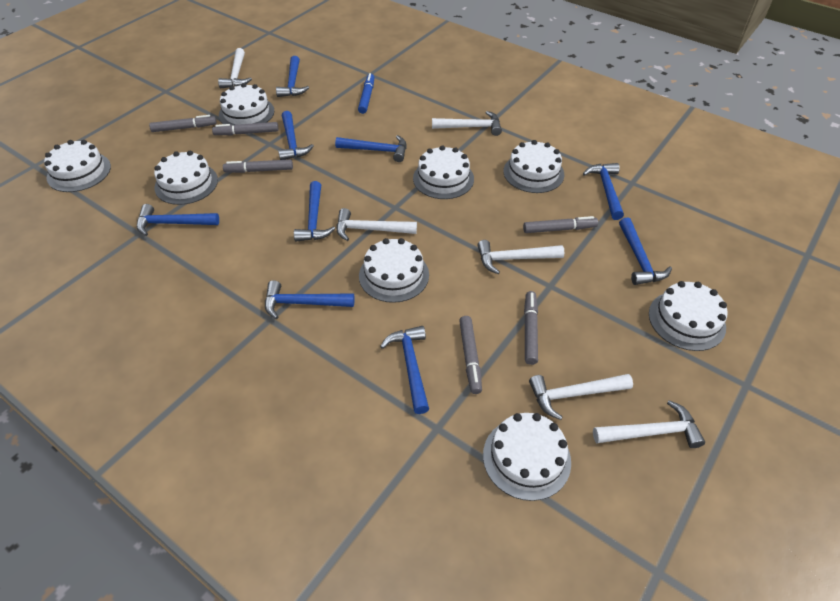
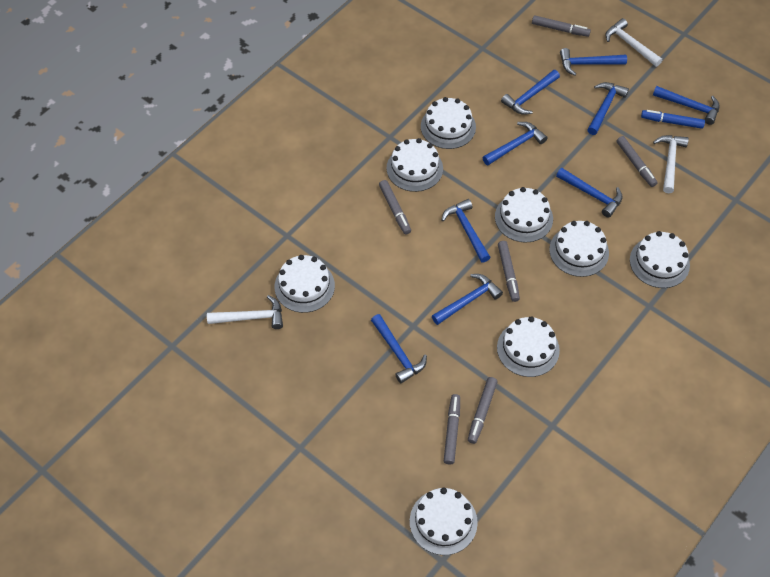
white hammer: [218,48,252,88] [337,208,417,241] [432,111,502,136] [477,240,564,274] [529,374,633,420] [593,400,705,448] = 6 -> [207,295,283,329] [605,18,662,67] [653,135,689,193] = 3

